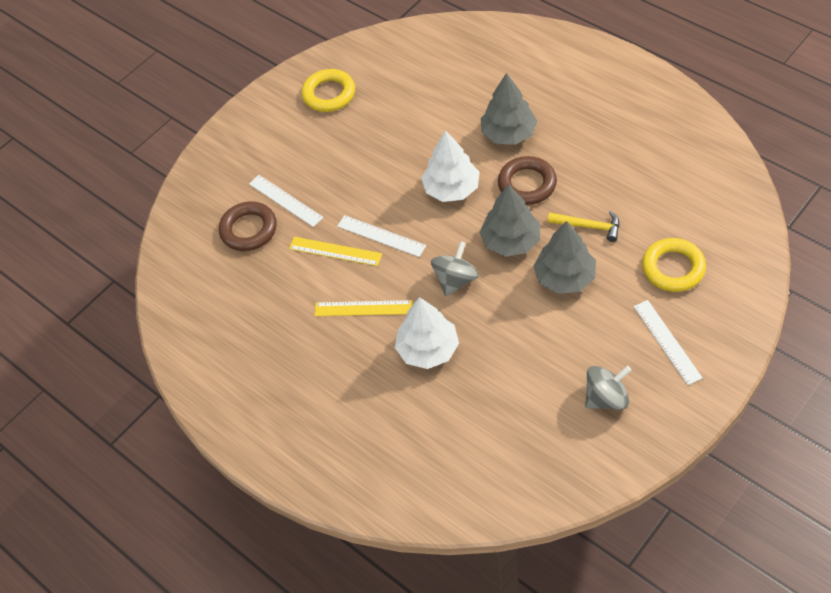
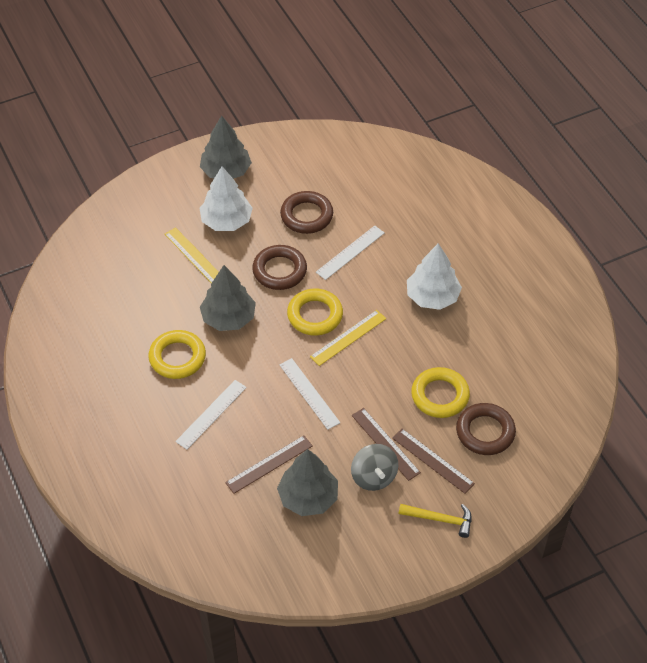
brown ring: [219,201,277,251] [498,156,557,205] = 2 -> [252,245,307,290] [280,191,333,234] [456,403,516,455] = 3
brown ruler: none = 0 -> [225,435,313,494] [352,408,421,481] [392,429,475,494] = 3
grey spinning top: [431,241,479,296] [585,366,632,410] = 2 -> [351,444,398,491] = 1
yellow ring: [302,69,355,112] [642,238,706,292] = 2 -> [148,330,206,379] [287,289,343,336] [411,367,470,418] = 3

